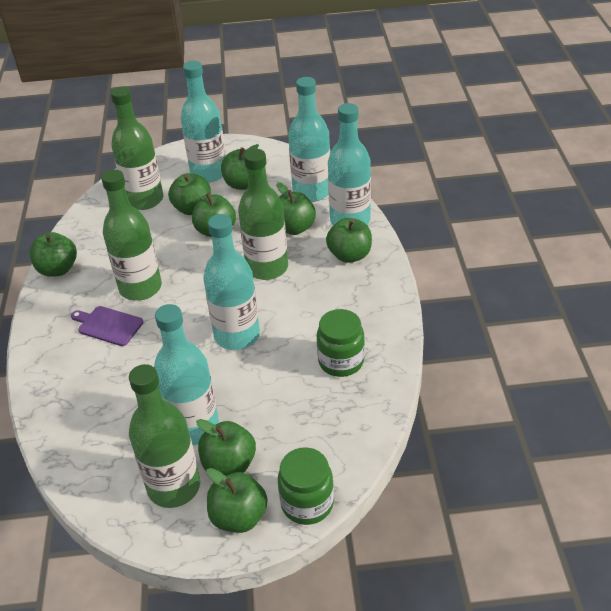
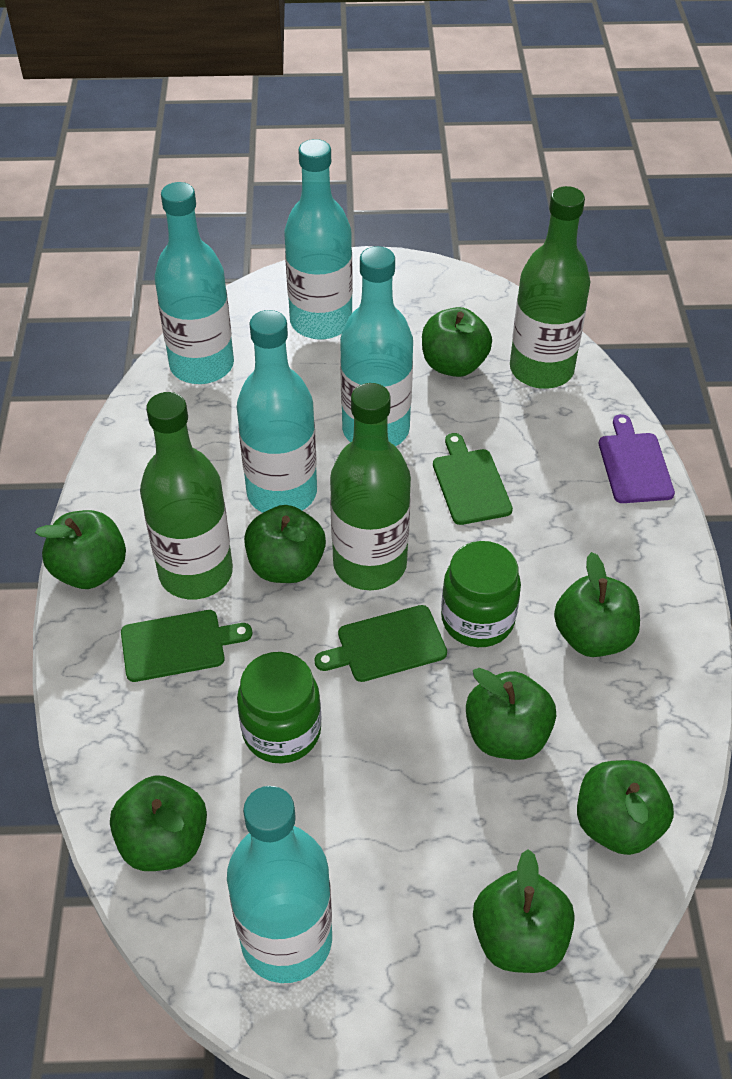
green bottle: [101,169,162,301] [111,86,164,210] [129,364,200,508] [238,149,288,280] = 4 -> [140,392,233,599] [330,383,411,590] [510,186,590,389] = 3
green cutting board: none = 0 -> [121,610,252,682] [315,605,447,682] [433,433,513,525] = 3

